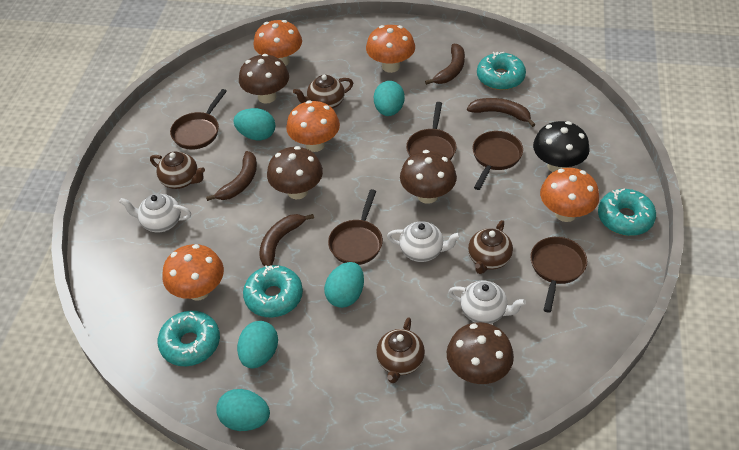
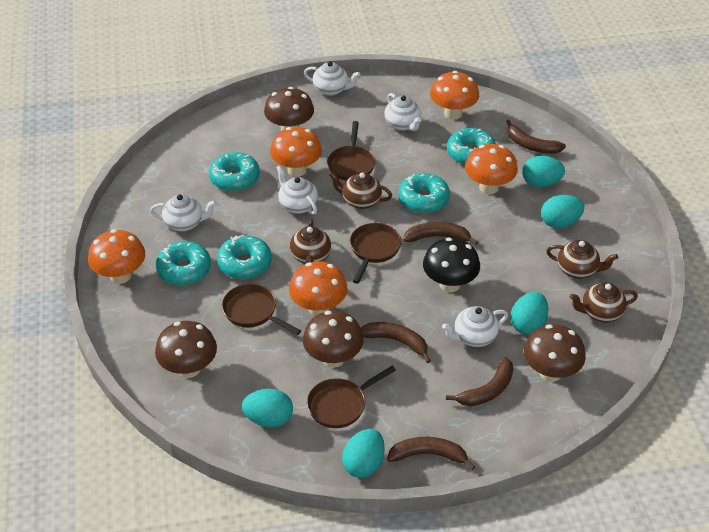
brown banana: [206,151,257,201] [259,214,314,266] [425,43,465,85] [467,98,536,127] = 4 -> [361,322,431,363] [387,437,476,470] [403,222,478,246] [446,357,513,406] [506,120,566,154] = 5
brown pan: [170,89,227,150] [328,189,383,265] [406,102,456,160] [472,131,523,190] [530,237,587,313] = 5 -> [222,284,301,335] [307,366,396,428] [327,121,375,181] [350,223,401,284] = 4
turquoise donut: [158,311,220,366] [243,265,303,317] [477,52,526,90] [598,189,656,236] = 4 -> [156,241,211,285] [209,152,260,191] [217,235,272,279] [398,173,450,213] [447,128,496,165] = 5
white teapot: [119,194,191,233] [387,221,461,262] [448,280,526,324] = 3 -> [150,194,216,231] [276,165,318,215] [304,61,361,96] [384,93,422,131] [442,306,508,347] = 5

